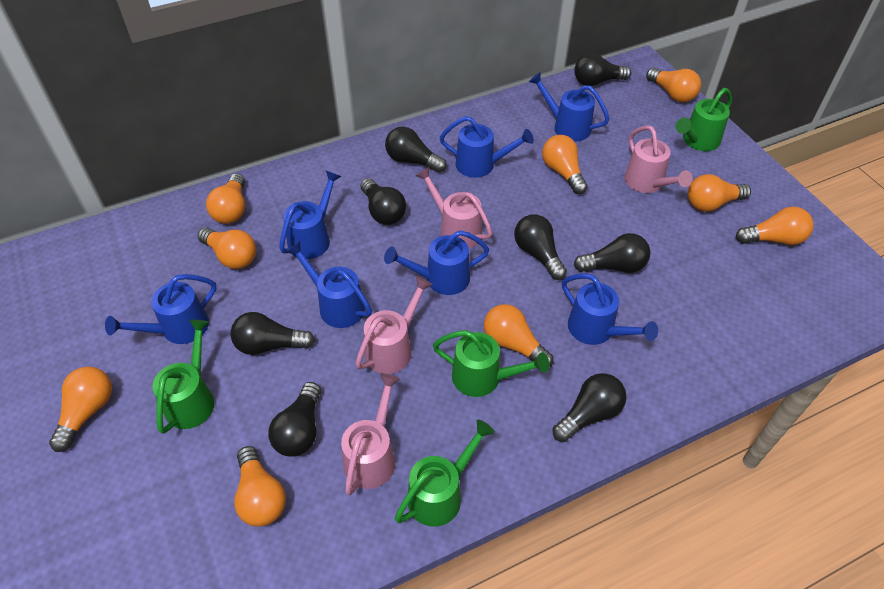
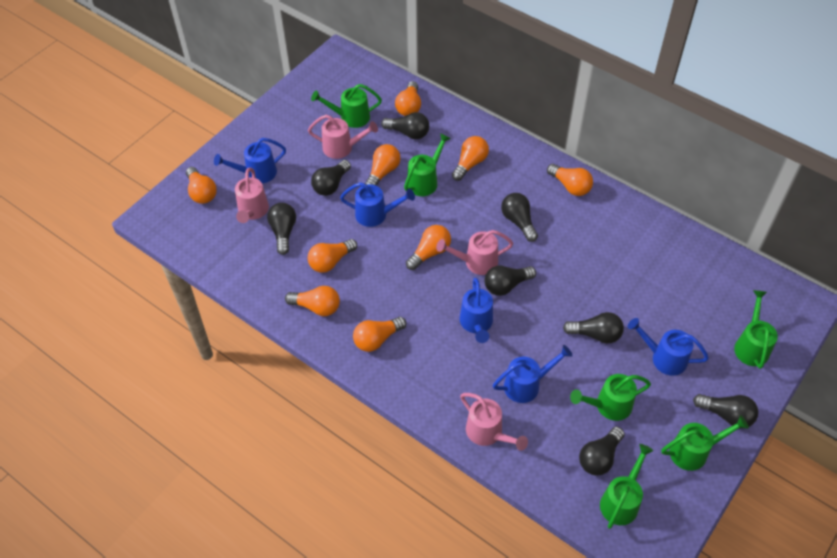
blue watering can: [105,274,216,344] [279,170,341,259] [286,241,372,328] [384,230,489,295] [440,116,534,178] [529,72,609,141] [562,274,658,345] = 7 -> [214,138,286,183] [340,182,415,227] [460,278,493,343] [493,345,573,403] [628,318,709,376] = 5
green watering can: [152,320,214,434] [395,419,495,527] [433,330,549,397] [676,88,732,151] = 4 -> [311,84,382,128] [404,133,451,196] [570,374,651,421] [600,444,654,529] [661,415,749,471] [734,290,778,369] = 6

